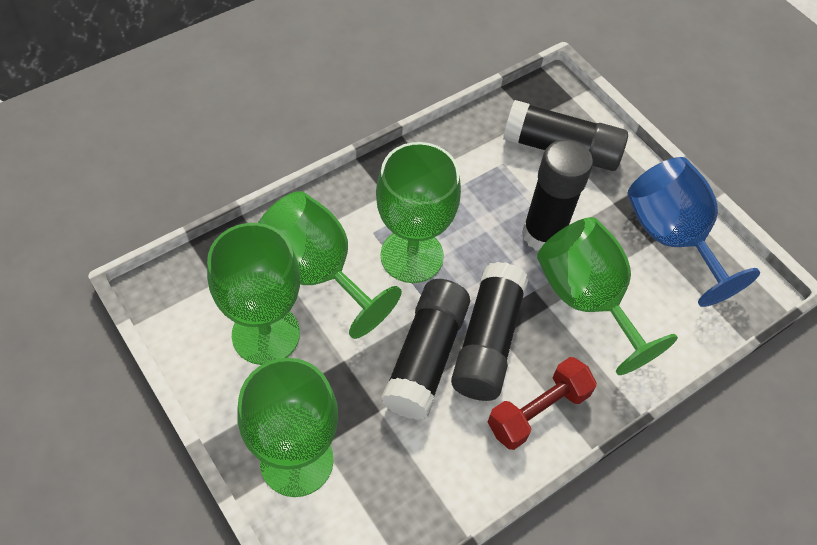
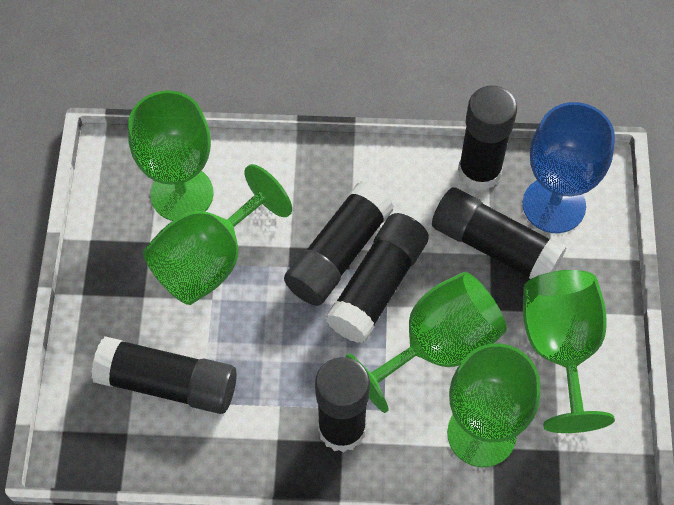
black glue stick: [381,279,470,420] [451,262,528,401] [503,100,628,171] [522,139,593,251] = 4 -> [91,336,237,414] [284,181,394,306] [315,357,370,453] [325,213,429,343] [432,187,567,279] [458,85,517,191] = 6
red dumbbell: [488,357,597,450] = 1 -> none = 0

